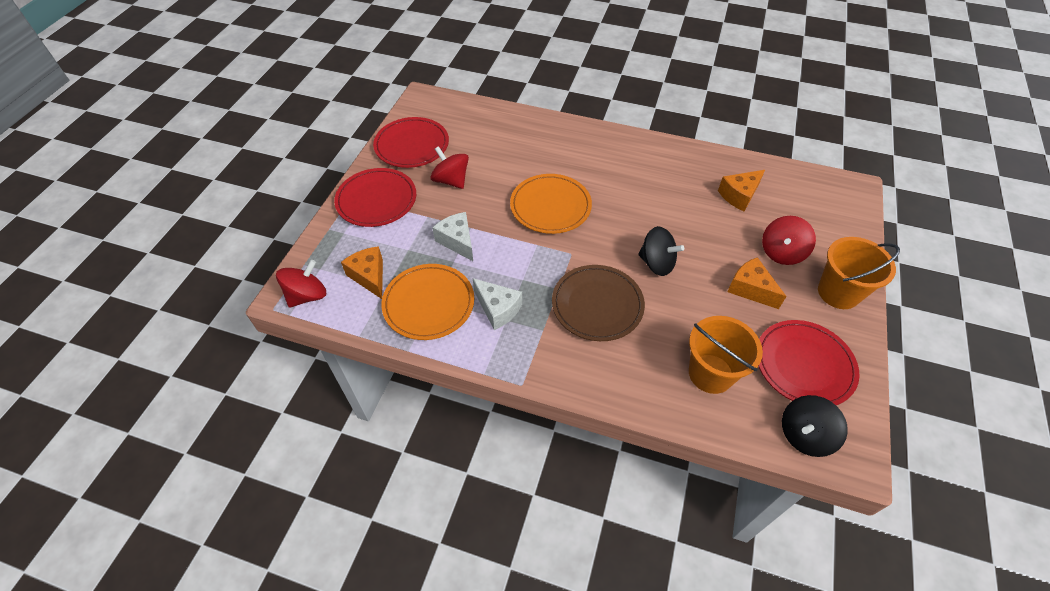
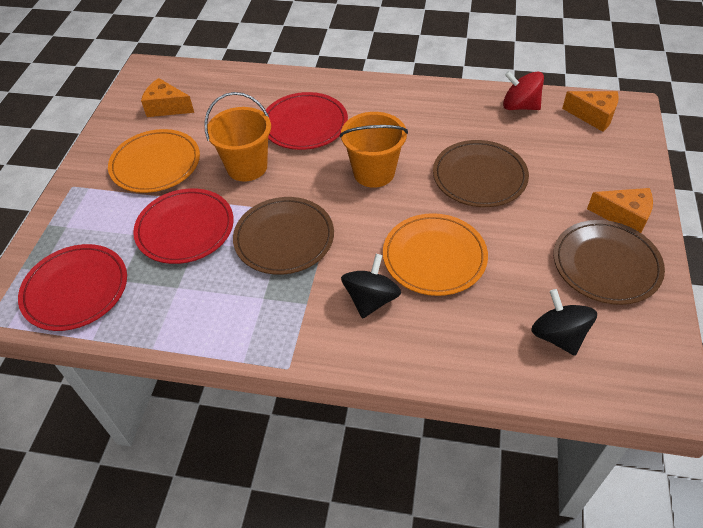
brown plate: [552,265,645,341] = 1 -> [233,197,334,275] [433,140,529,207] [553,220,665,305] = 3
red spinning top: [276,260,326,308] [430,146,469,189] [762,216,816,265] = 3 -> [503,71,544,110] = 1
white cheese: [432,212,473,261] [473,278,522,330] = 2 -> none = 0

